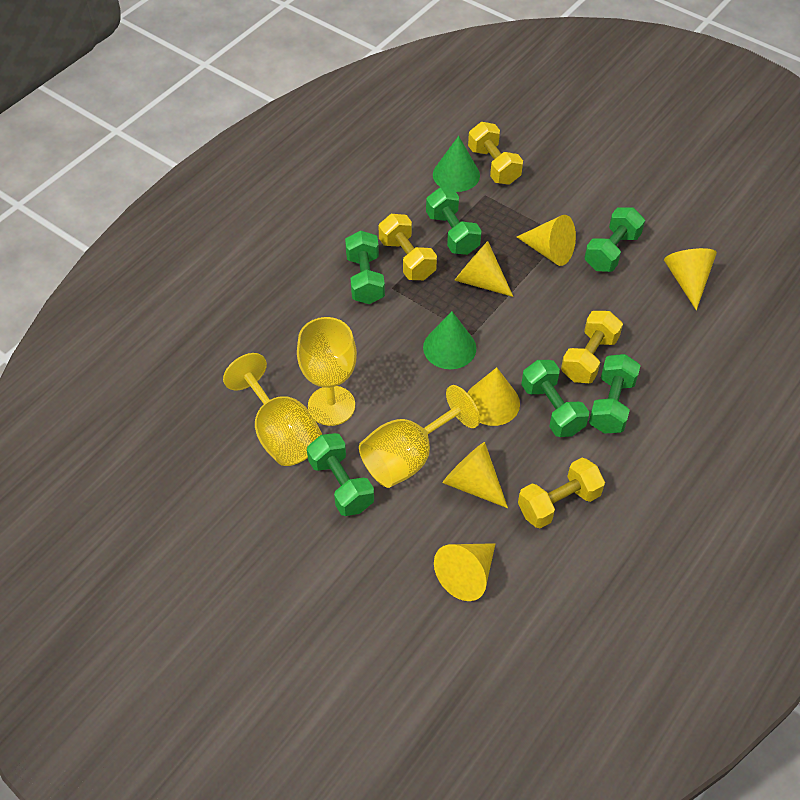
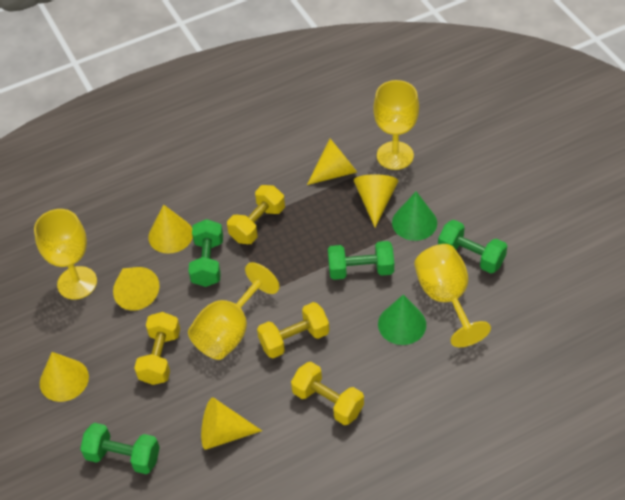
green dumbbell: [307,433,374,516] [345,231,385,304] [426,188,482,255] [521,360,589,437] [584,208,645,272] [589,354,641,434] = 6 -> [80,423,160,474] [188,219,223,287] [328,241,394,280] [438,220,507,273] = 4
yellow goblet: [223,353,322,466] [297,317,357,426] [359,385,480,488] = 3 -> [34,209,97,300] [188,262,280,360] [373,80,419,170] [414,244,491,347] = 4

